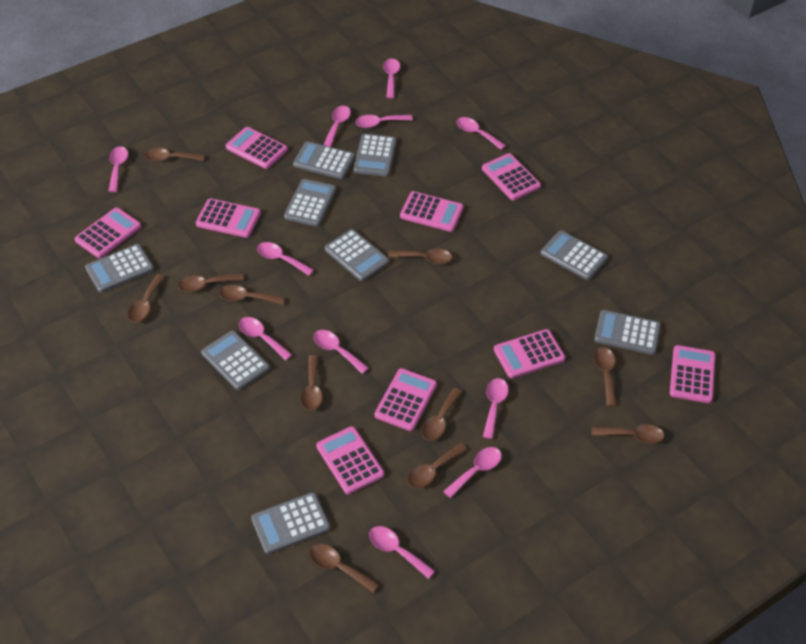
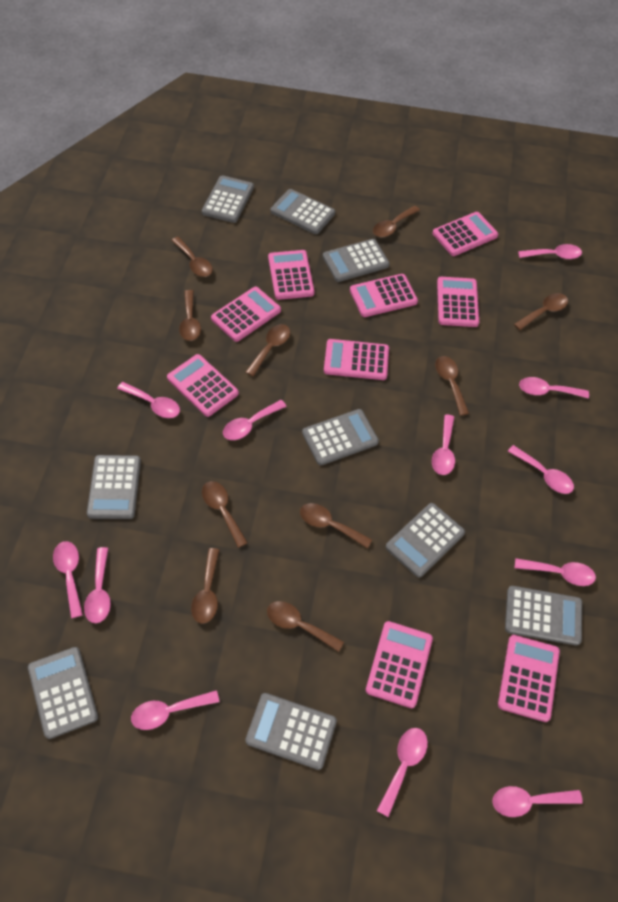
brown spoon: [127,274,165,322] [144,148,205,162] [177,274,244,292] [219,285,285,304] [300,355,323,411] [309,544,379,593] [388,249,452,264] [407,443,467,488] [421,388,462,441] [592,424,664,444] [594,347,616,406] = 11 -> [171,237,213,277] [179,290,201,341] [191,548,219,624] [202,481,248,548] [246,324,290,376] [267,601,344,652] [300,503,372,549] [373,206,420,237] [435,356,469,416] [514,293,568,330] = 10
pink spoon: [109,146,128,192] [239,317,292,361] [257,242,314,276] [313,330,368,374] [324,106,351,147] [355,115,413,128] [369,526,435,579] [383,58,400,98] [443,447,502,498] [456,117,506,150] [483,378,509,439] = 11 -> [53,541,83,618] [84,547,111,623] [117,382,180,418] [131,690,220,730] [223,400,287,440] [377,728,428,817] [432,415,455,475] [493,786,583,817] [508,445,574,494] [515,558,596,586] [518,244,582,259] [519,377,589,399] = 12

